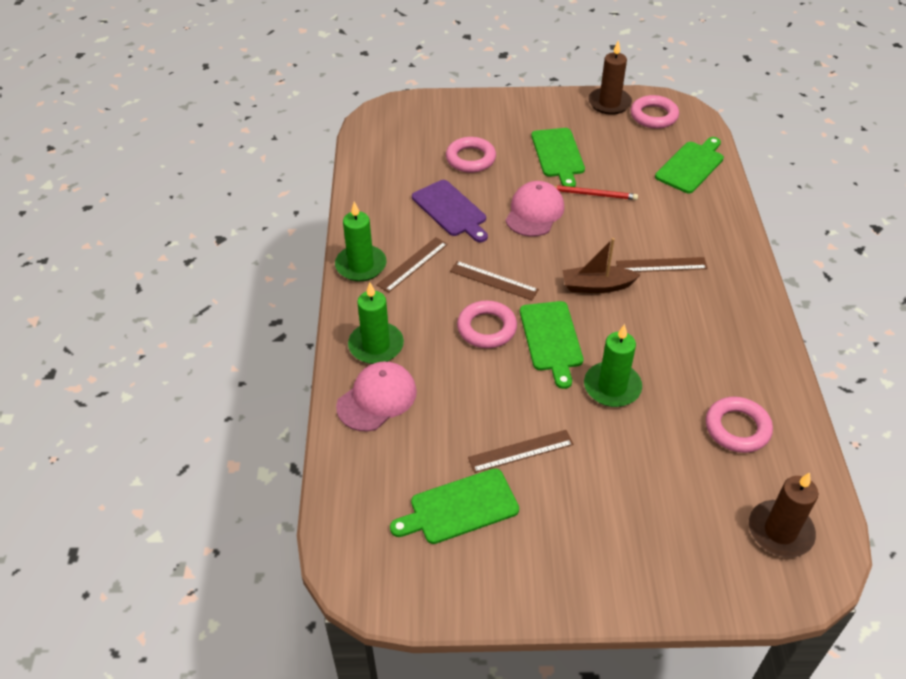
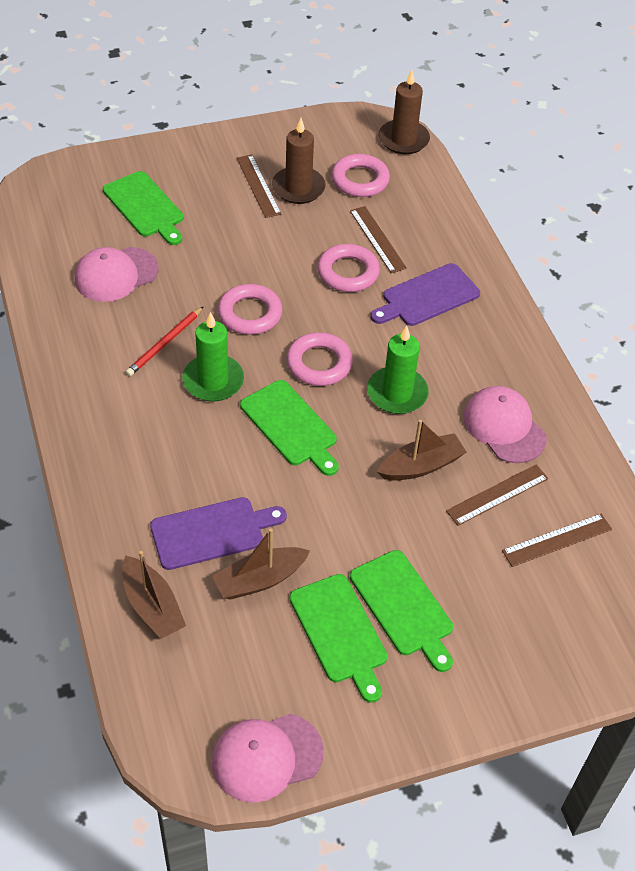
brown boat: [562,238,640,293] = 1 -> [122,551,186,639] [212,528,310,600] [377,419,466,481] = 3
green candle: [335,202,387,282] [348,283,404,364] [584,324,642,407] = 3 -> [182,312,244,402] [367,326,428,414] = 2
pink cap: [336,362,417,432] [505,181,564,237] = 2 -> [74,247,159,302] [211,714,324,803] [463,386,547,463] = 3
purple cutting board: [412,180,488,242] = 1 -> [150,497,287,570] [371,263,480,326] = 2

